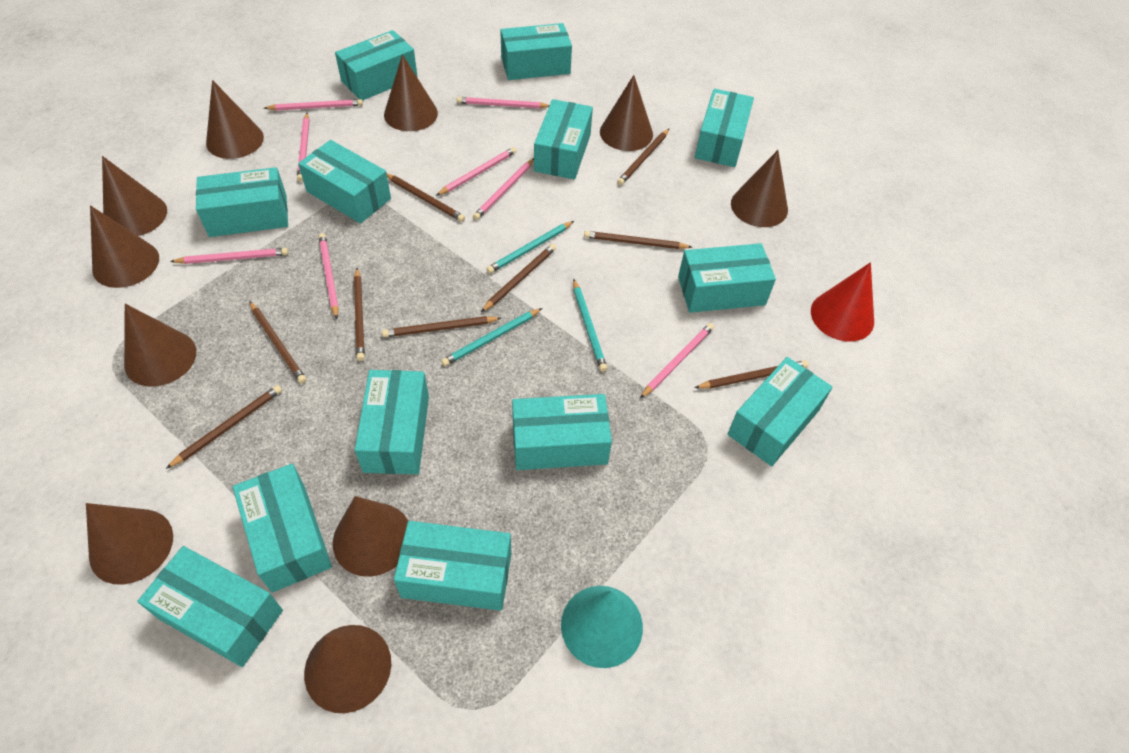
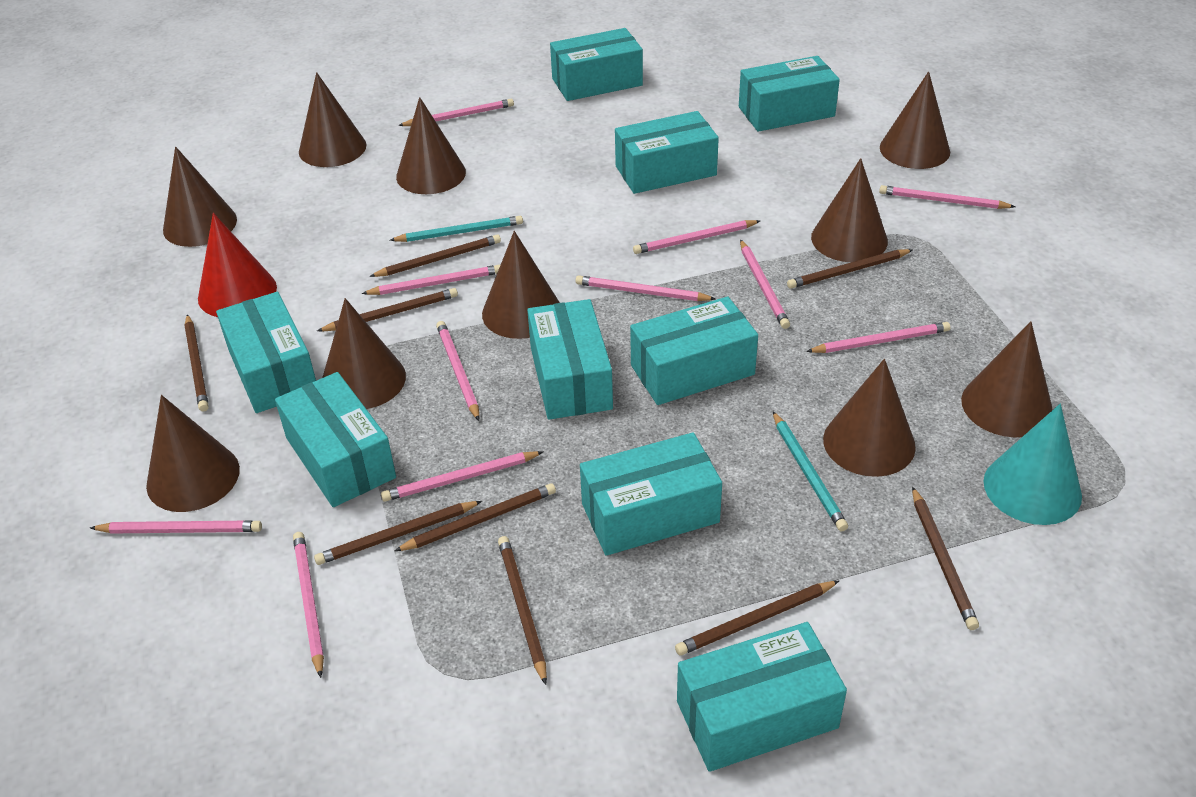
pink pencil: [170,248,288,264] [264,99,363,111] [297,113,310,182] [319,233,339,319] [436,147,517,196] [457,97,549,108] [473,158,534,220] [640,323,714,398] = 8 -> [90,520,262,534] [293,532,324,678] [362,265,500,295] [381,451,543,502] [398,99,514,126] [436,321,480,421] [575,275,715,301] [633,220,760,254] [740,239,790,329] [806,322,950,353] [879,185,1015,209] = 11
turquoise box: [137,546,283,667] [196,167,288,237] [233,464,332,593] [298,140,391,223] [335,30,418,100] [355,370,429,474] [394,521,512,611] [500,23,572,80] [512,394,612,470] [534,99,593,179] [678,243,776,313] [695,89,754,167] [728,357,833,466] = 13 -> [216,292,316,413] [275,372,396,507] [527,299,613,420] [550,28,643,101] [580,432,722,556] [615,111,719,194] [630,297,758,405] [677,622,847,772] [739,56,840,132] = 9
turquoise pencil: [441,308,542,366] [487,221,574,274] [573,279,607,372] = 3 -> [390,216,523,242] [773,411,848,531] = 2

